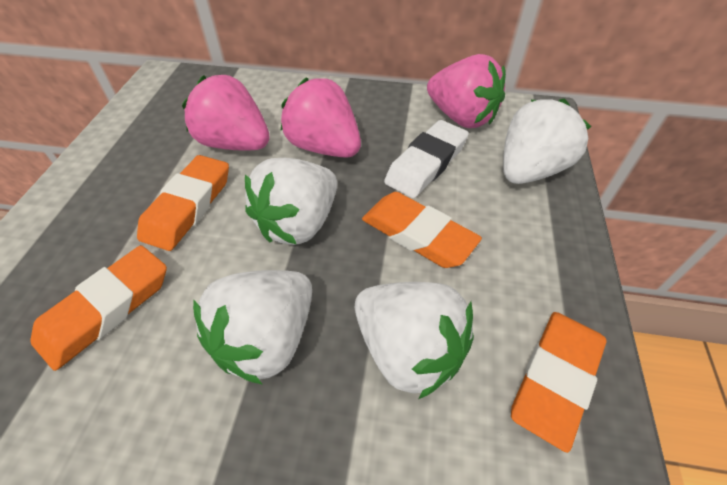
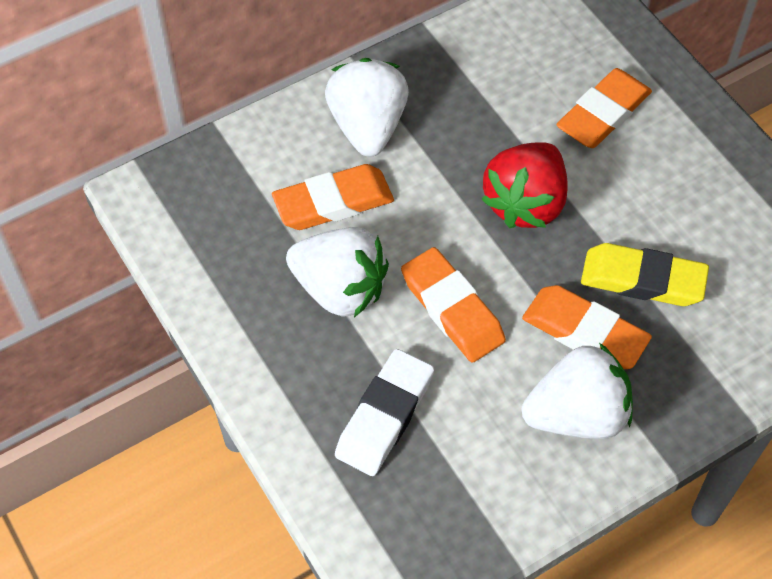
pink strawberry: [182,75,270,151] [281,77,361,158] [427,54,506,128] = 3 -> none = 0
red strawberry: none = 0 -> [481,142,568,228] = 1
white strawberry: [193,270,312,385] [245,158,337,245] [355,282,474,399] [503,98,592,184] = 4 -> [286,227,389,318] [325,58,409,157] [522,343,633,439] = 3
yellow eraser: none = 0 -> [581,243,709,306] = 1

